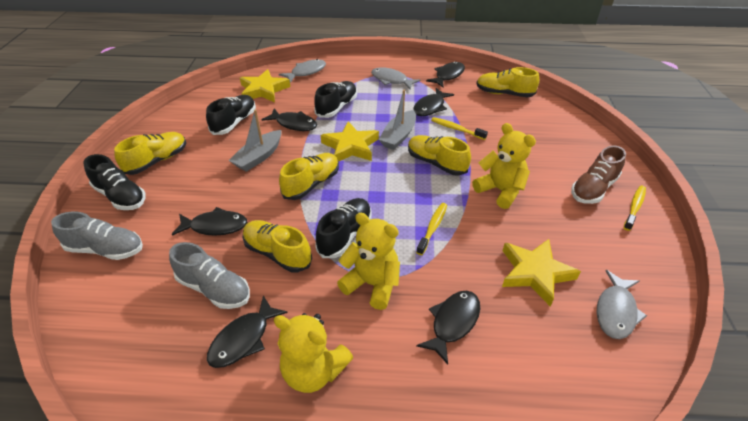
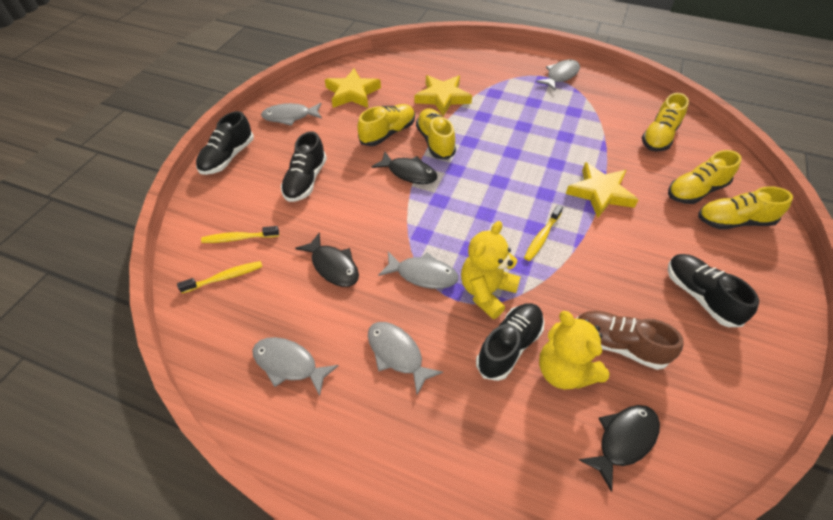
black fish: [172,207,247,236] [207,295,288,368] [262,108,317,131] [413,88,454,116] [416,291,480,365] [426,61,465,87] = 6 -> [295,233,359,287] [372,151,437,184] [579,405,660,492] = 3
grey boat: [229,109,281,172] [379,90,416,150] = 2 -> none = 0
grey fish: [279,59,326,83] [371,67,420,89] [597,270,647,339] = 3 -> [252,337,339,396] [261,103,322,126] [368,322,443,395] [378,252,458,289] [536,59,580,91] = 5
grey shoe: [51,211,143,260] [169,242,250,309] = 2 -> none = 0
yellow teddy bear: [274,313,353,393] [337,213,400,310] [472,123,536,209] = 3 -> [461,221,521,319] [539,311,610,389] = 2

